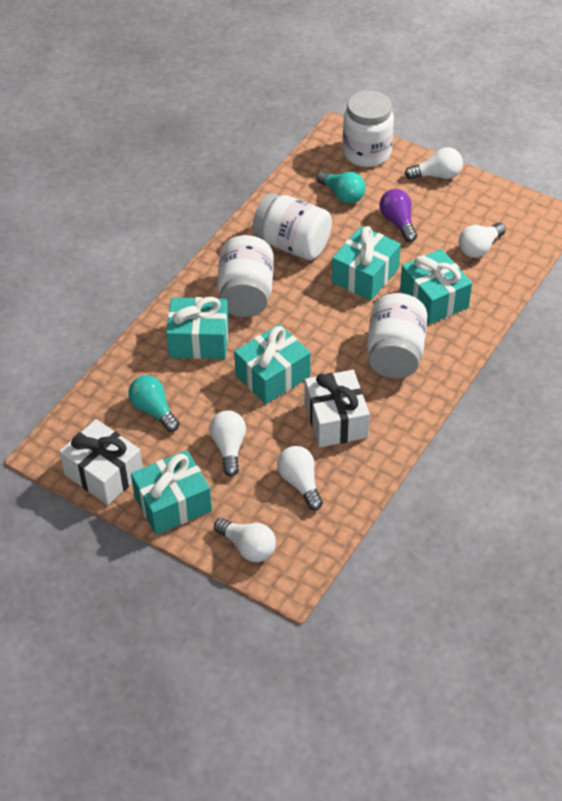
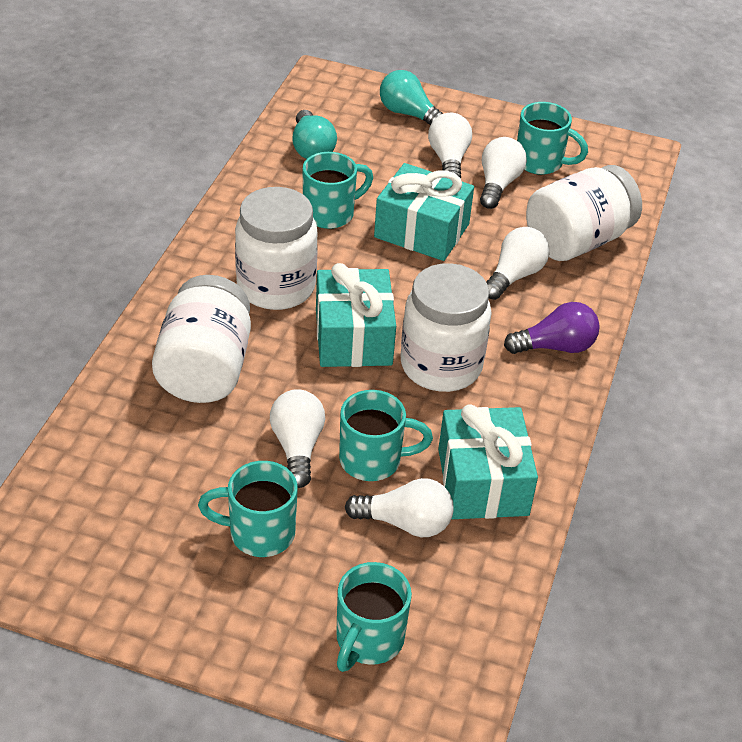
turquoise gift: [131,450,212,535] [166,297,229,359] [234,324,311,404] [332,226,401,301] [400,249,472,324] = 5 -> [316,263,396,367] [374,163,474,261] [438,404,538,519] = 3
turquoise mug: none = 0 -> [198,461,298,557] [303,152,373,229] [336,562,412,672] [339,390,433,481] [517,102,588,175] = 5
white gift: [59,419,143,505] [305,370,370,447] = 2 -> none = 0

